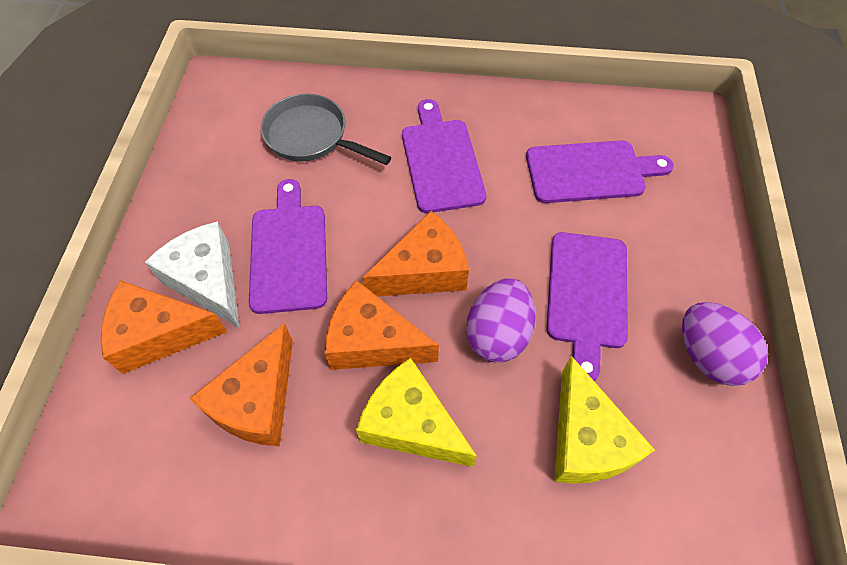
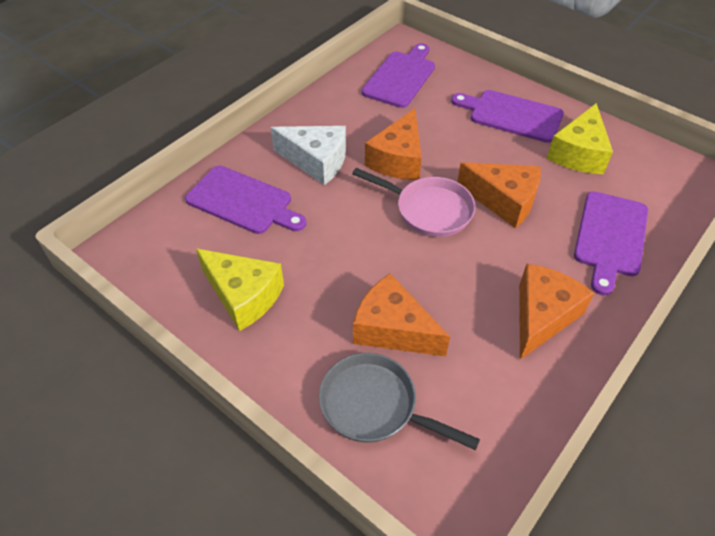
pink pan: none = 0 -> [352,168,476,237] = 1
purple egg: [466,278,536,362] [682,302,768,386] = 2 -> none = 0

